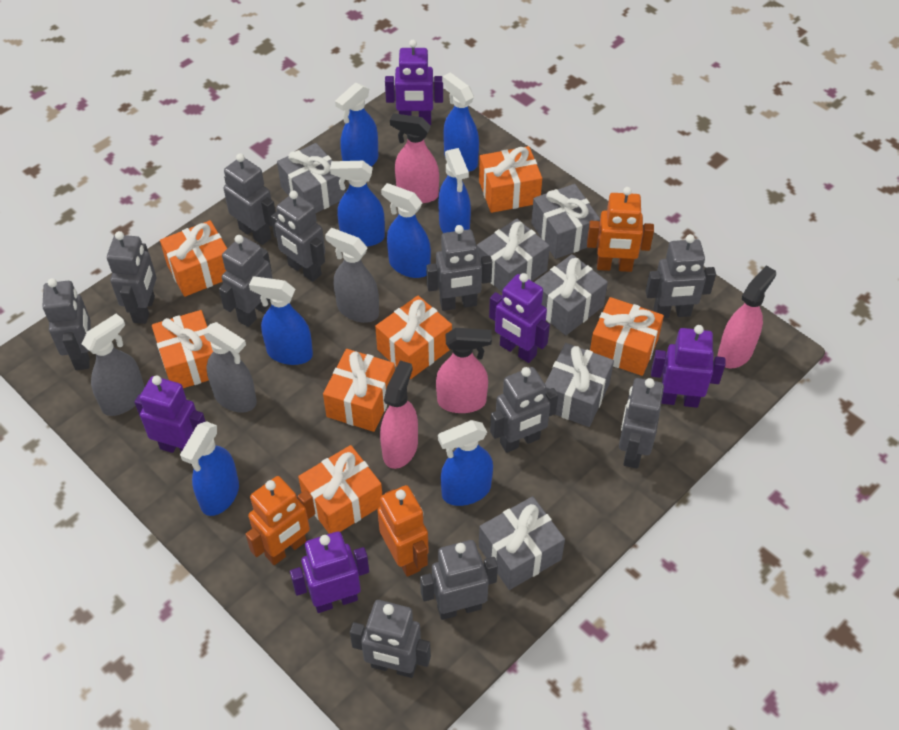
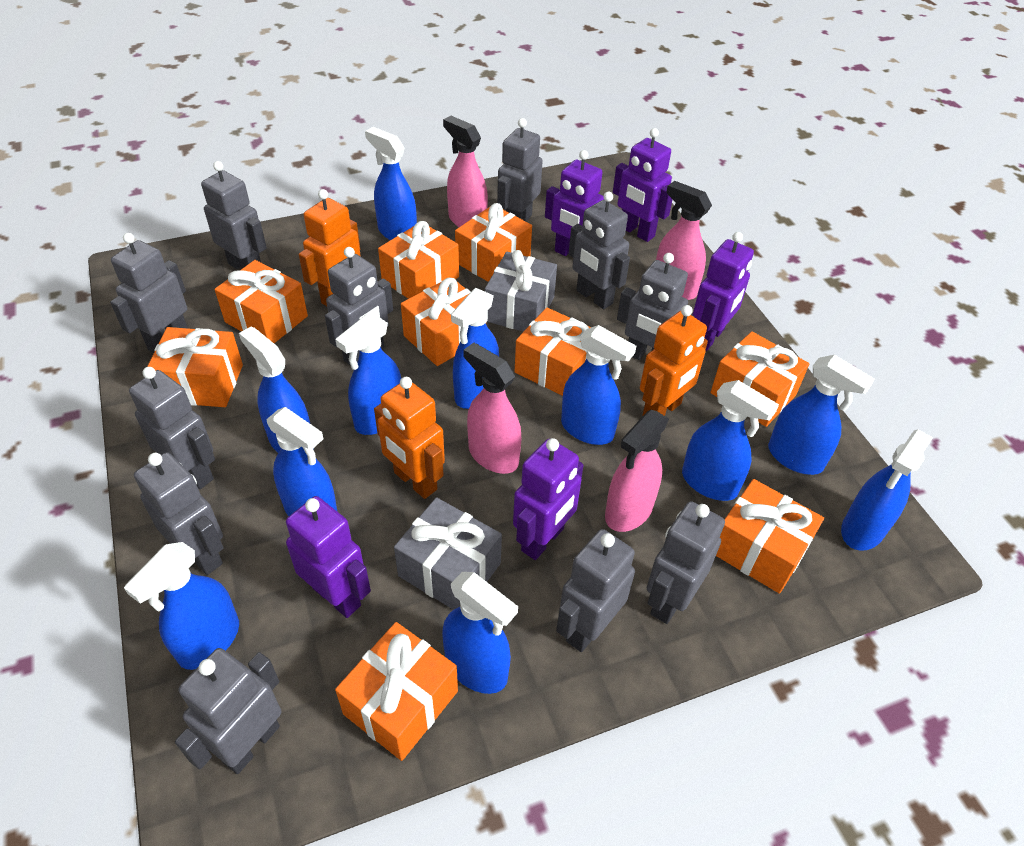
blue spray bottle: [180,421,239,516] [249,277,313,365] [330,161,385,247] [335,83,378,167] [381,183,431,278] [438,148,471,233] [438,420,493,506] [442,72,479,172] = 8 -> [124,542,239,670] [239,326,314,453] [267,407,338,516] [335,314,401,435] [365,127,417,240] [442,572,518,694] [451,288,499,409] [561,325,636,445] [682,380,779,501] [768,355,875,475] [841,430,933,551] = 11
grey gift: [277,143,345,213] [477,219,550,292] [479,496,565,590] [531,184,600,259] [534,254,608,335] [545,343,614,427] = 6 -> [394,497,502,610] [485,250,557,332] = 2
grey spray bottle: [82,314,145,416] [203,322,257,412] [325,228,379,323] = 3 -> none = 0
orange gift: [152,310,213,388] [160,220,227,297] [298,445,382,534] [323,349,395,432] [375,296,452,379] [479,146,542,213] [590,297,664,376] = 7 -> [147,327,243,407] [215,260,308,343] [335,622,458,761] [378,221,459,299] [401,277,471,366] [455,203,532,282] [515,307,591,396] [710,331,809,427] [716,479,824,593] = 9

